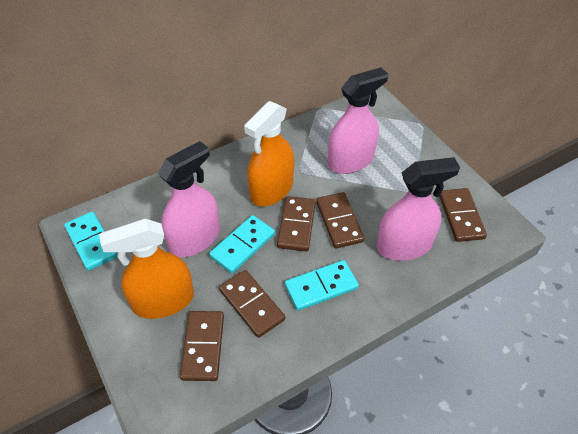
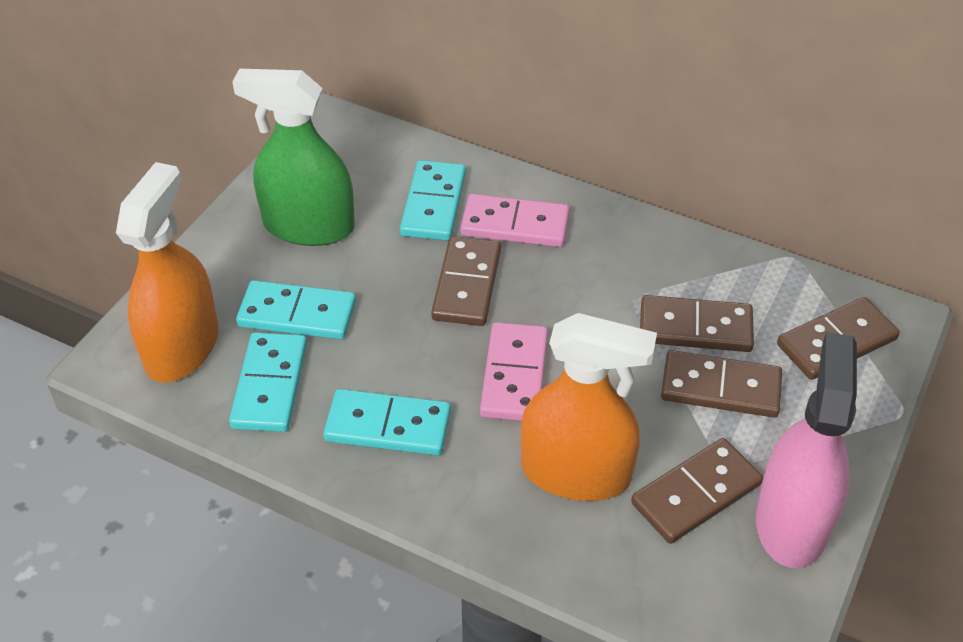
green spray bottle: none = 0 -> [233,69,355,246] = 1
pink domino: none = 0 -> [460,194,570,247] [480,322,548,421] = 2
pink spray bottle: [158,141,220,257] [328,67,388,174] [377,157,460,261] = 3 -> [756,332,857,568] = 1
turquoise domino: [64,211,117,271] [209,215,275,273] [285,260,359,311] = 3 -> [229,332,307,432] [236,280,356,340] [323,389,451,456] [400,160,466,241] = 4

